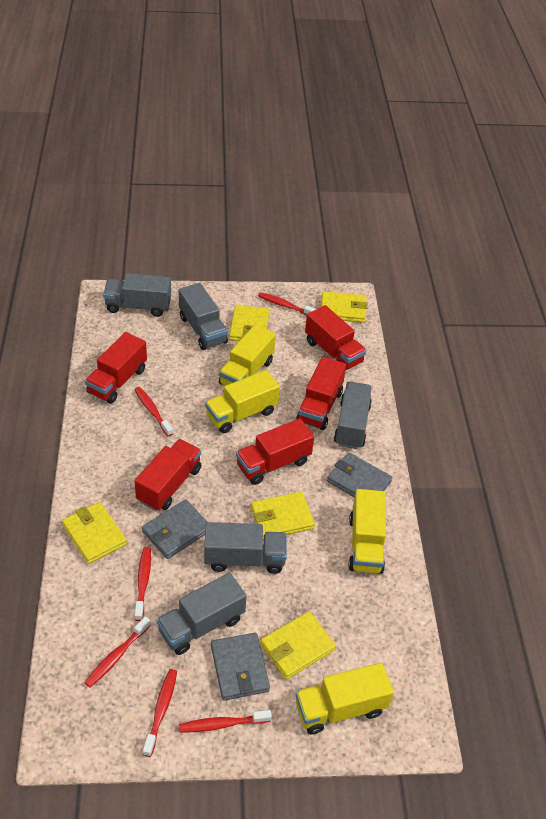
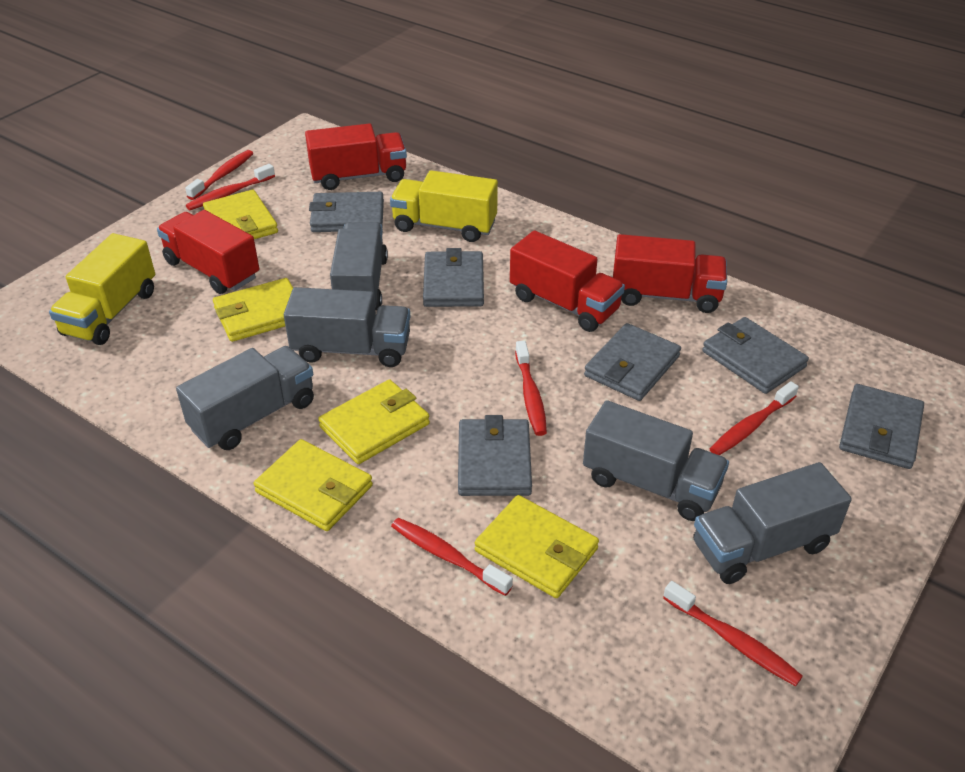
grey wallet: [142,499,208,559] [211,633,270,701] [327,453,392,498] = 3 -> [309,192,384,232] [423,248,484,307] [458,415,532,496] [584,323,681,401] [702,317,809,394] [839,384,924,469] = 6
red truck: [85,332,147,404] [135,439,201,511] [236,419,314,485] [296,357,346,430] [305,305,366,371] = 5 -> [157,210,259,294] [305,123,407,190] [510,230,625,332] [613,234,727,313] = 4
yellow truck: [205,370,280,433] [219,325,276,386] [295,663,394,734] [349,489,386,574] = 4 -> [49,233,155,345] [390,170,498,242] = 2

